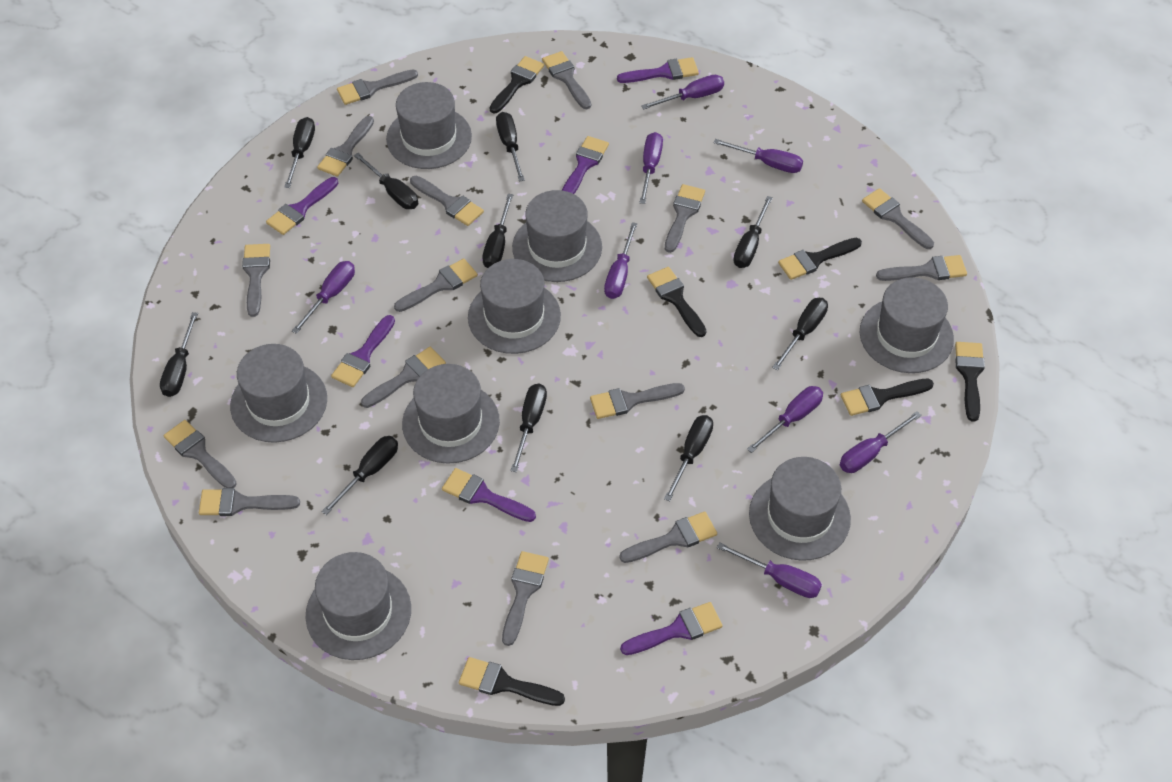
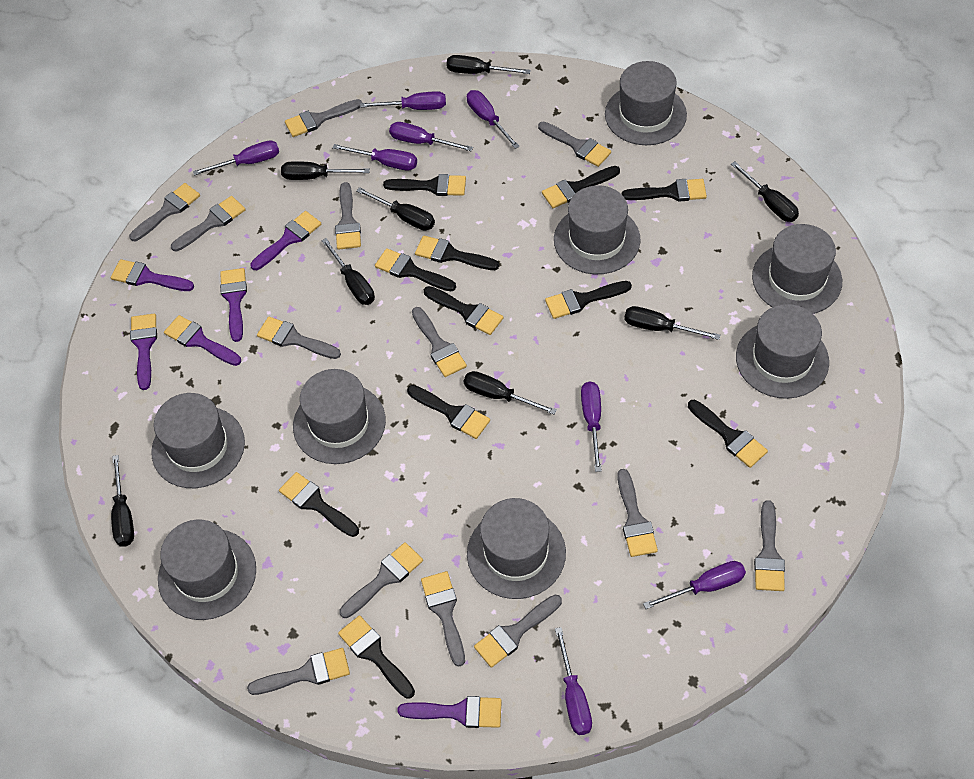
black brush: [459,657,565,706] [490,56,544,113] [647,267,706,337] [778,238,862,280] [841,379,934,416] [955,342,985,422] = 6 -> [279,472,359,537] [338,615,415,699] [375,248,456,291] [383,174,466,196] [407,385,490,439] [415,235,499,270] [424,286,503,335] [542,166,620,208] [545,281,632,319] [621,179,707,201] [688,400,768,468] = 11
black screwdriver: [160,312,198,397] [284,117,315,188] [321,436,398,515] [354,153,418,209] [482,194,513,268] [496,112,525,182] [511,384,547,472] [664,415,713,501] [733,196,773,268] [772,298,828,370] = 10 -> [111,455,134,547] [281,161,370,180] [322,238,375,305] [356,187,435,231] [446,55,531,74] [463,371,557,415] [624,306,720,340] [731,161,799,222] = 8
grey brush: [164,420,237,488] [199,488,300,516] [242,244,270,317] [317,116,374,177] [337,69,418,105] [361,347,446,408] [394,259,478,312] [410,176,484,226] [502,551,549,646] [542,51,591,109] [590,383,685,419] [619,511,717,563] [665,184,705,253] [862,188,934,249] [876,255,967,281] = 15 -> [129,183,200,241] [171,196,246,252] [247,648,350,695] [257,317,341,359] [285,99,362,137] [335,182,361,250] [339,542,423,618] [412,307,467,377] [421,571,465,667] [474,595,562,668] [538,121,611,167] [617,469,658,557] [754,500,785,591] = 13

